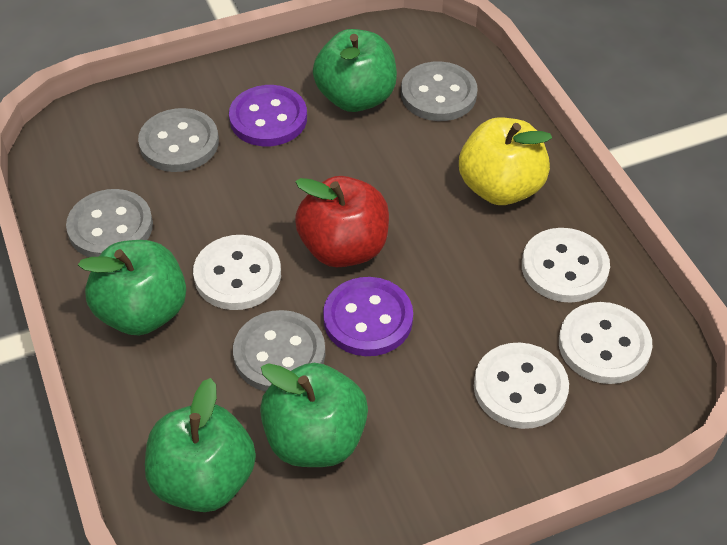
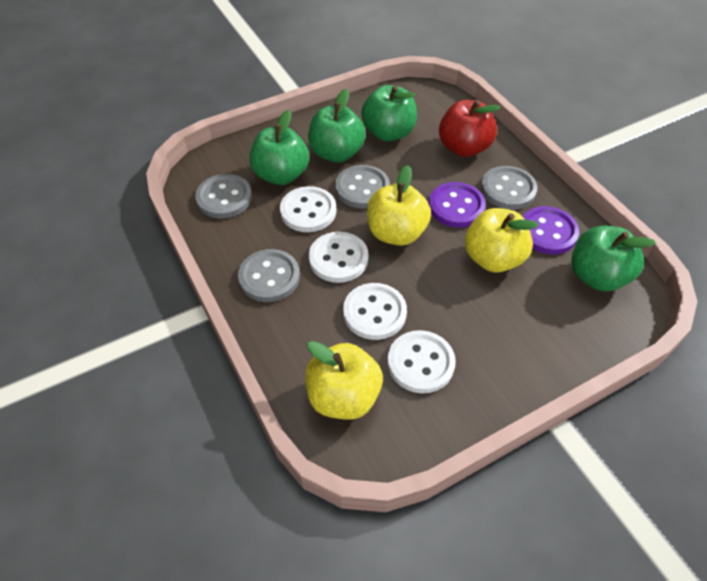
yellow apple: [459,117,552,205] = 1 -> [305,341,383,420] [367,165,431,246] [465,208,538,273] = 3

